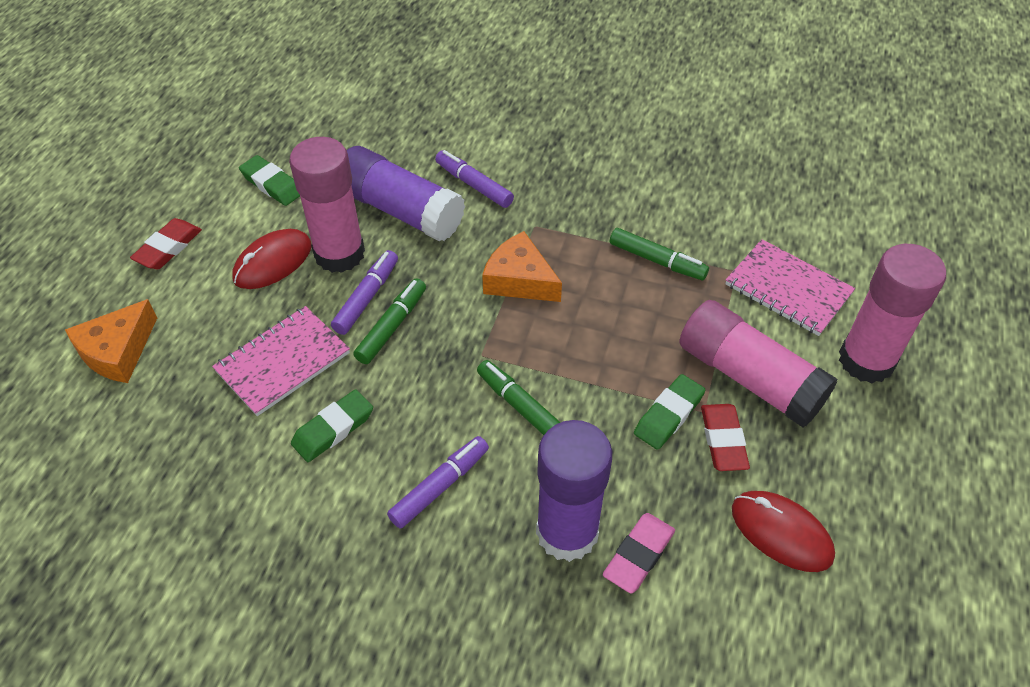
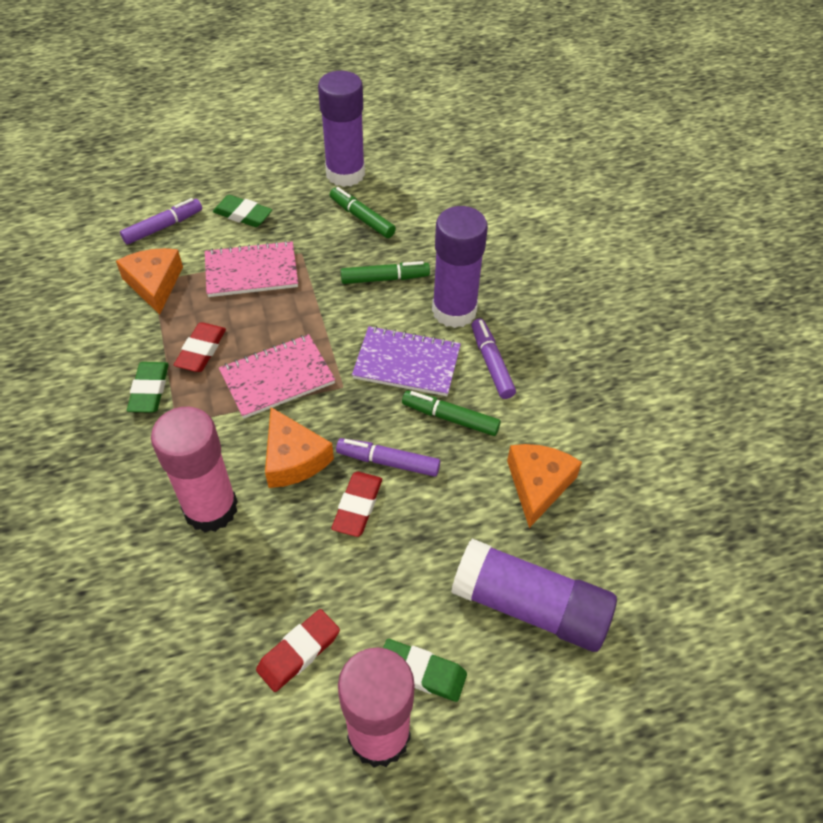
orange cheese: [65,299,157,383] [482,231,562,302] = 2 -> [116,248,183,315] [265,407,334,488] [507,444,582,528] = 3
pink eraser: [603,513,675,594] = 1 -> none = 0
pink glue stick: [289,137,365,273] [679,300,837,428] [839,244,946,383] = 3 -> [151,407,238,533] [338,647,415,768] = 2
purple glue stick: [347,146,465,241] [536,420,612,562] = 2 -> [318,71,365,187] [432,206,488,328] [451,539,617,652] = 3
purple notebook: none = 0 -> [352,326,461,396] = 1
red eraser: [130,218,202,269] [701,404,750,471] = 2 -> [174,322,226,372] [256,609,340,692] [331,472,382,537] = 3
red mouse: [232,229,312,289] [732,491,835,572] = 2 -> none = 0

